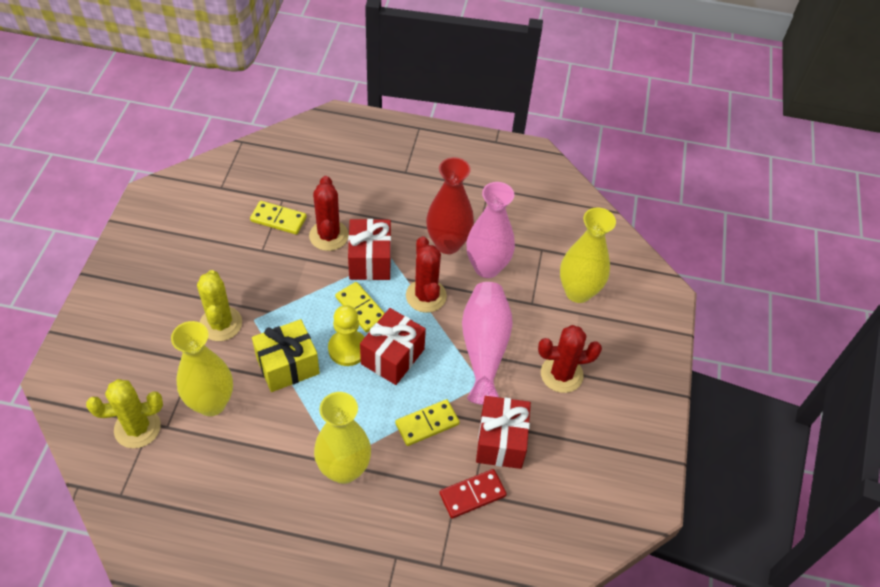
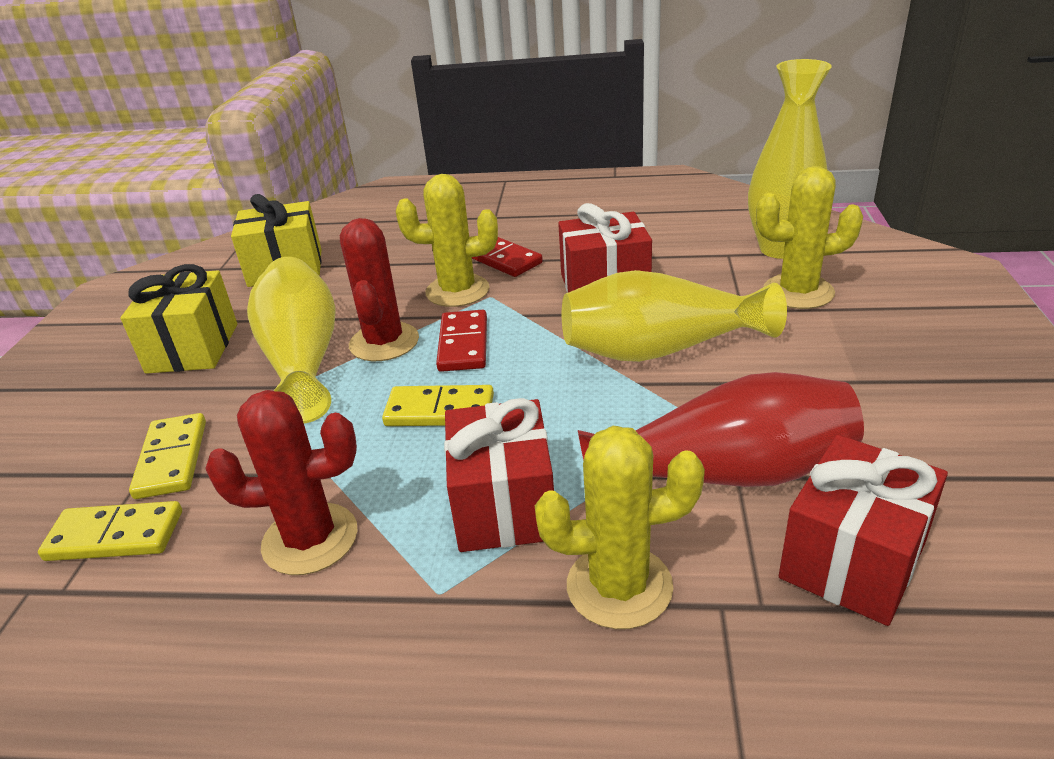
pink vase: [462,282,513,405] [466,182,515,278] = 2 -> none = 0
red cactus: [309,176,349,251] [406,236,447,313] [538,325,602,393] = 3 -> [205,390,357,575] [340,218,419,361] = 2
red domino: [439,469,507,519] = 1 -> [436,310,487,372] [472,237,543,277] = 2
yellow cactus: [86,379,163,448] [197,270,242,341] = 2 -> [396,174,498,307] [535,426,705,629] [756,166,863,309] = 3
yellow gift: [252,319,320,392] = 1 -> [120,264,237,374] [231,194,322,287] = 2
yellow pawn: [328,305,365,366] = 1 -> none = 0

